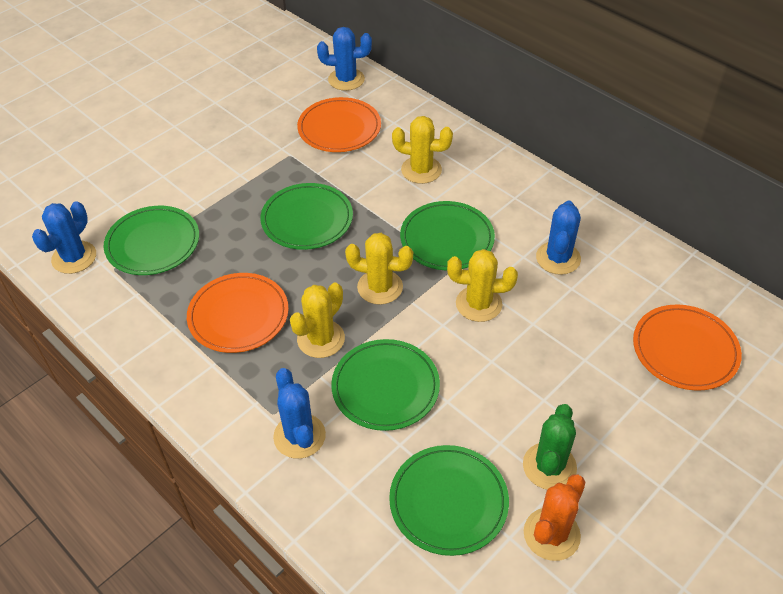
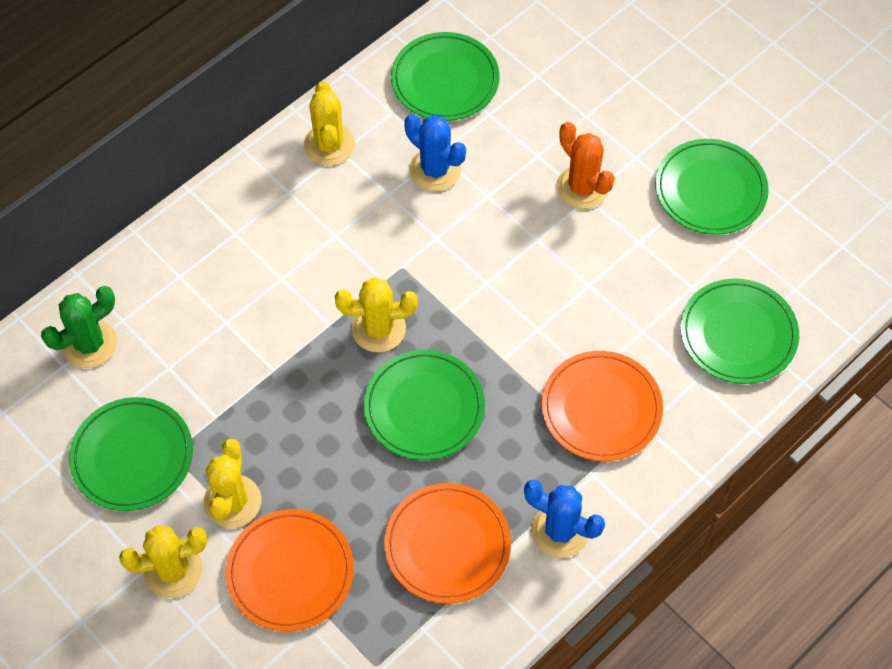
blue cactus: [32,201,96,274] [273,368,326,459] [317,27,372,91] [536,200,581,275] = 4 -> [404,114,466,191] [524,480,605,558] = 2

